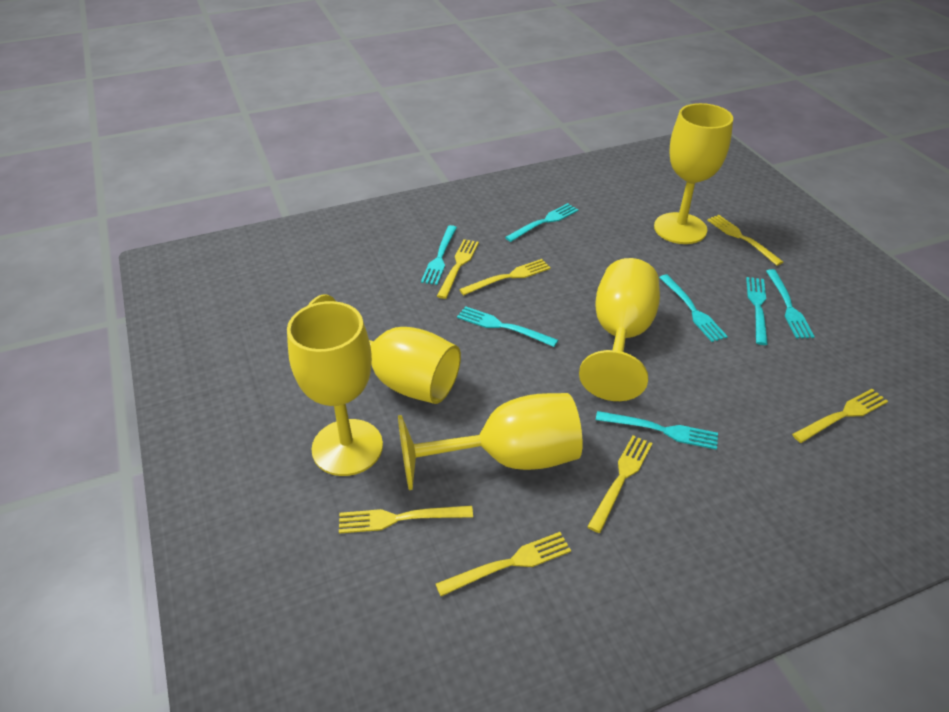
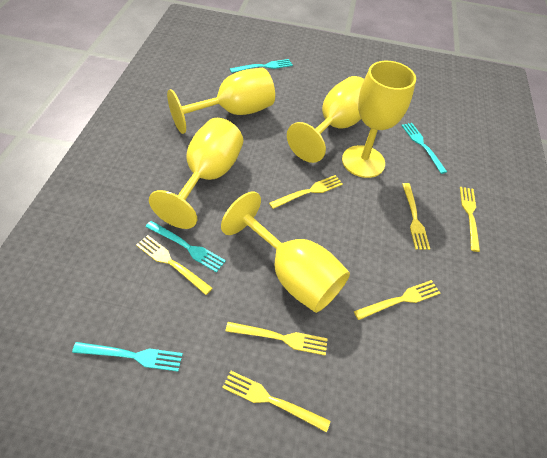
turquoise fork: [421,225,457,285] [457,306,558,347] [505,203,579,242] [596,411,718,450] [659,275,728,342] [746,277,768,345] [766,269,815,338] = 7 -> [72,342,183,371] [146,221,226,272] [230,59,293,73] [401,123,447,174] = 4

